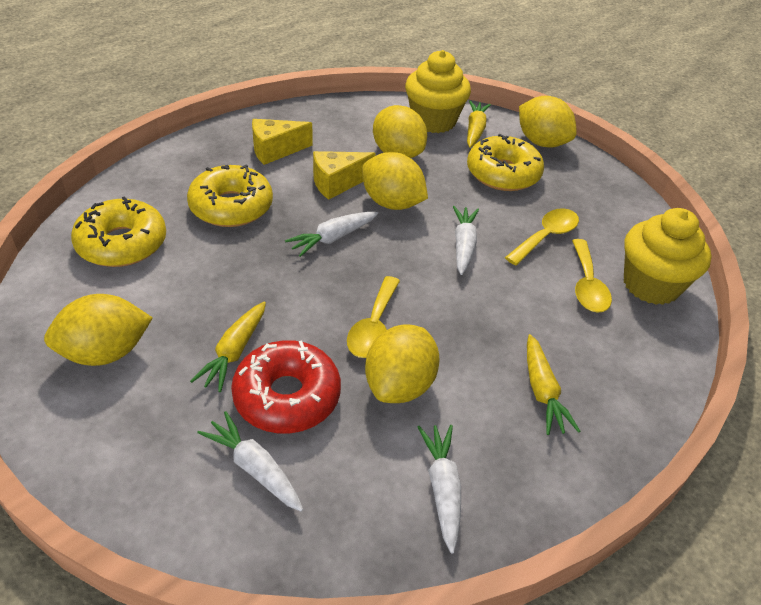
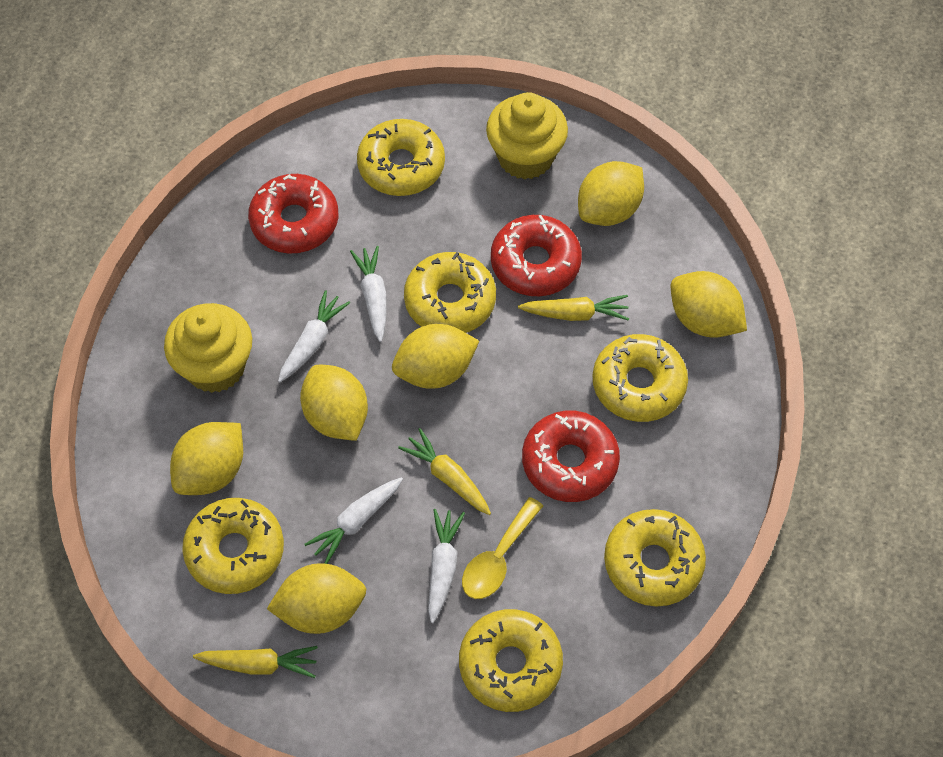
red donut: [231,340,341,433] = 1 -> [248,174,338,253] [491,215,582,296] [522,411,620,502] = 3
yellow cheese: [252,119,313,165] [313,151,376,200] = 2 -> none = 0
yellow donut: [71,196,166,267] [187,165,273,227] [467,134,544,191] = 3 -> [182,498,284,594] [357,119,445,196] [404,252,496,333] [459,609,563,712] [593,334,688,422] [604,509,706,607] = 6
yellow lemon: [44,294,153,366] [362,152,428,210] [365,324,440,403] [373,105,427,158] [519,96,577,147] = 5 -> [170,422,243,495] [267,563,366,634] [300,365,368,441] [392,324,479,389] [578,161,644,226] [671,271,747,338] = 6
yellow spoon: [347,276,400,358] [505,208,579,265] [572,239,612,312] = 3 -> [462,497,543,599] = 1

